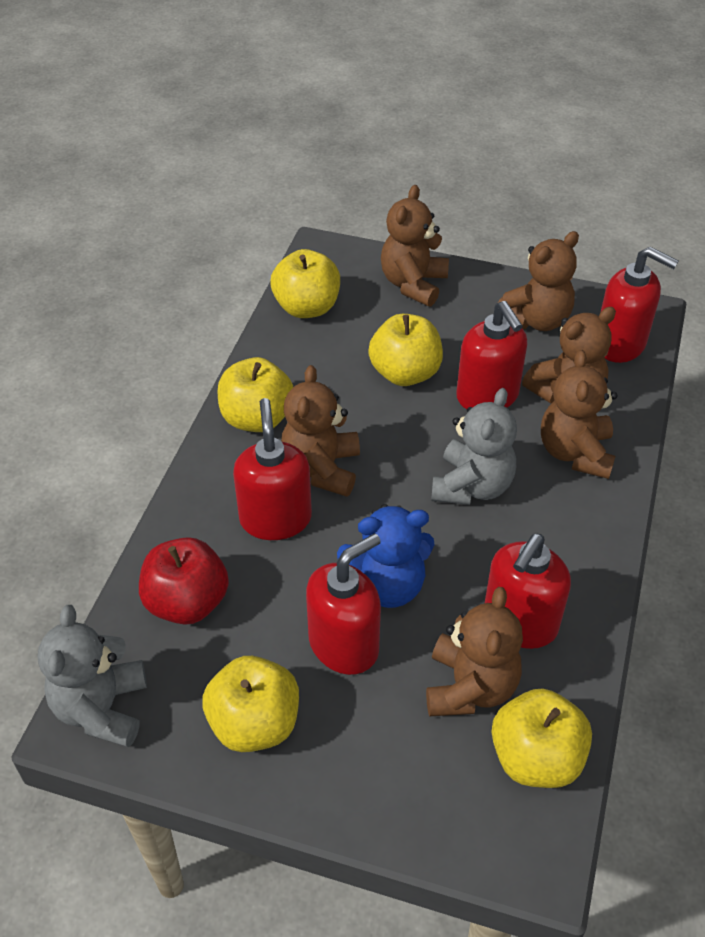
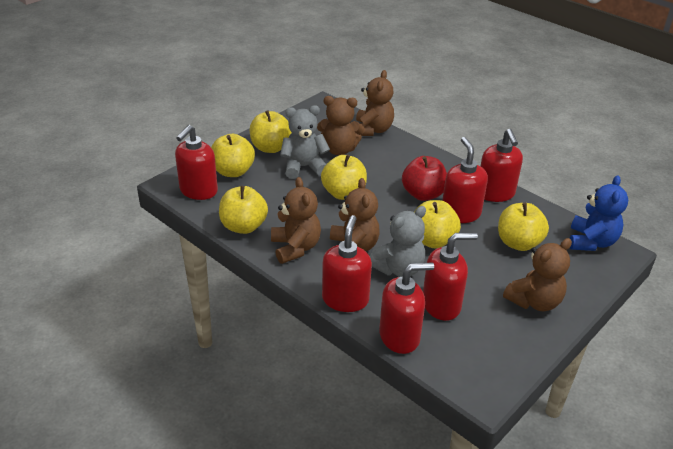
brown teddy bear: [281,365,360,497] [381,185,449,306] [426,587,523,716] [498,231,579,331] [522,307,616,403] [541,350,618,479] = 6 -> [271,177,321,264] [317,96,365,155] [330,178,380,251] [356,70,394,136] [503,238,572,311] = 5
red soap dispenser: [233,398,312,540] [306,533,381,675] [456,301,527,409] [485,534,571,649] [601,247,679,363] = 5 -> [175,125,218,200] [322,215,372,312] [379,262,434,354] [423,233,478,321] [442,137,488,223] [481,129,523,202] = 6
yellow apple: [202,656,299,752] [218,357,294,432] [271,249,340,318] [368,314,443,386] [491,688,592,788] = 5 -> [211,134,255,177] [219,186,268,234] [250,110,292,153] [321,155,367,200] [414,200,461,248] [498,203,549,251] = 6

